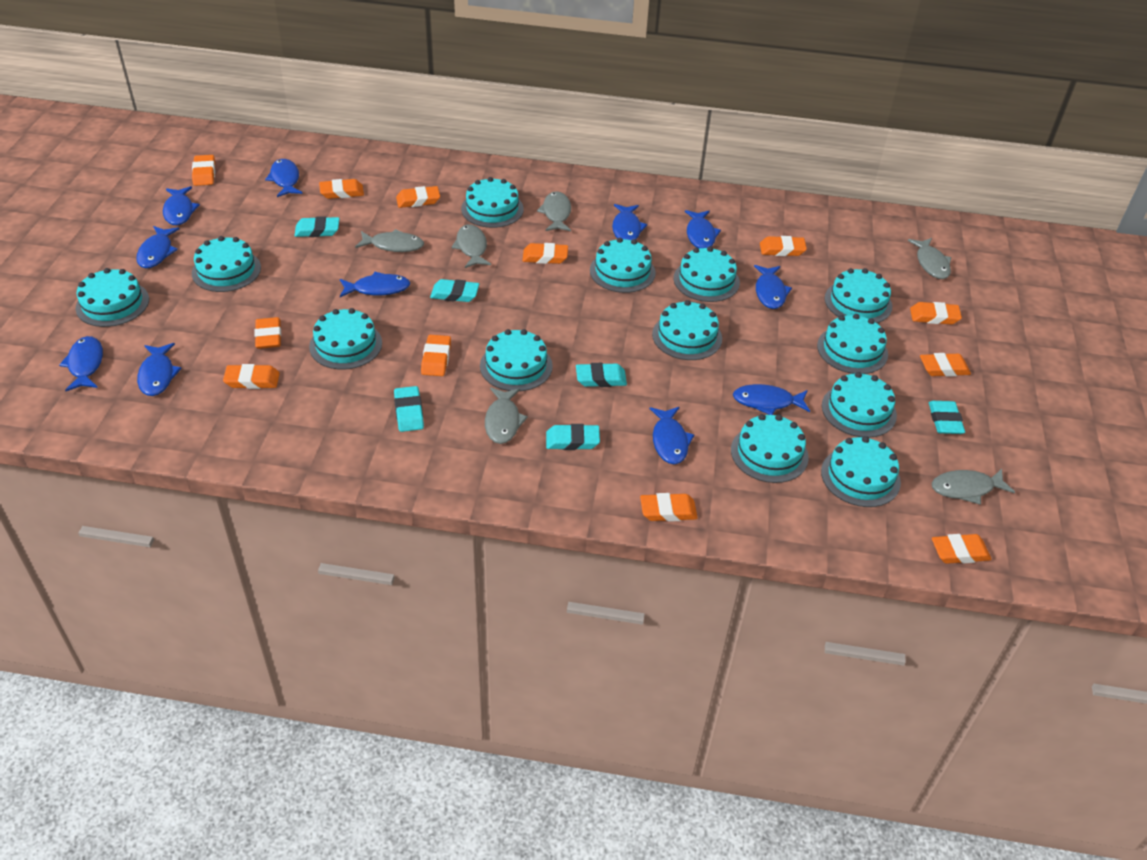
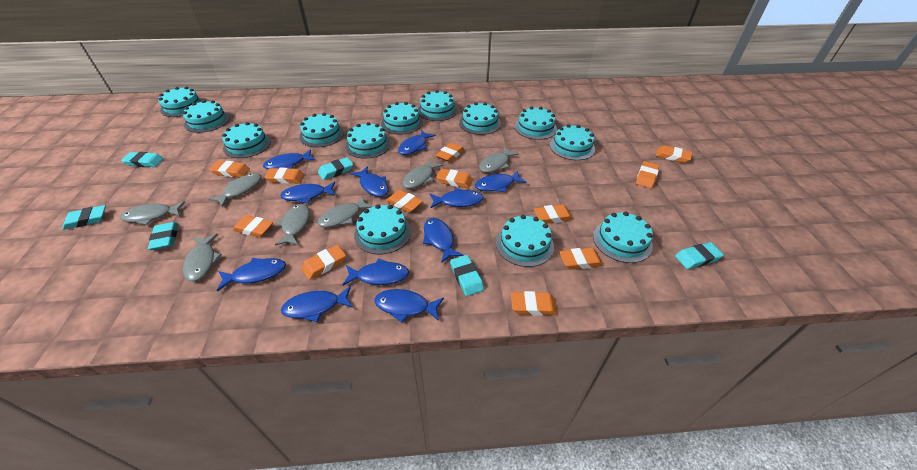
grey fish: [355,229,424,252] [452,224,491,268] [485,388,528,444] [537,191,571,231] [908,238,952,279] [932,469,1015,505] = 6 -> [120,201,185,225] [183,234,222,281] [209,173,261,207] [274,204,310,245] [317,196,374,228] [402,159,443,189] [479,147,519,173] = 7

